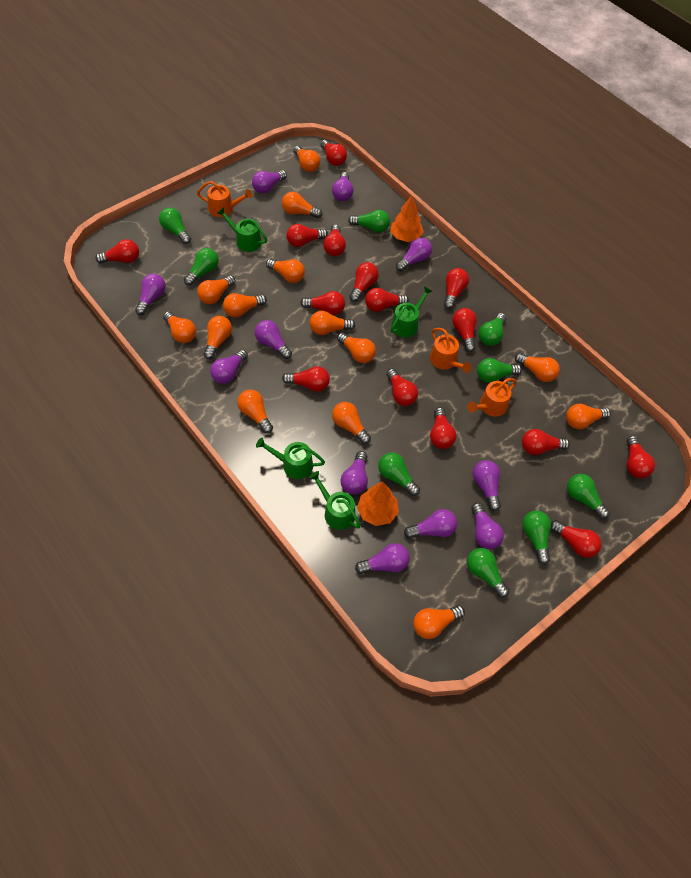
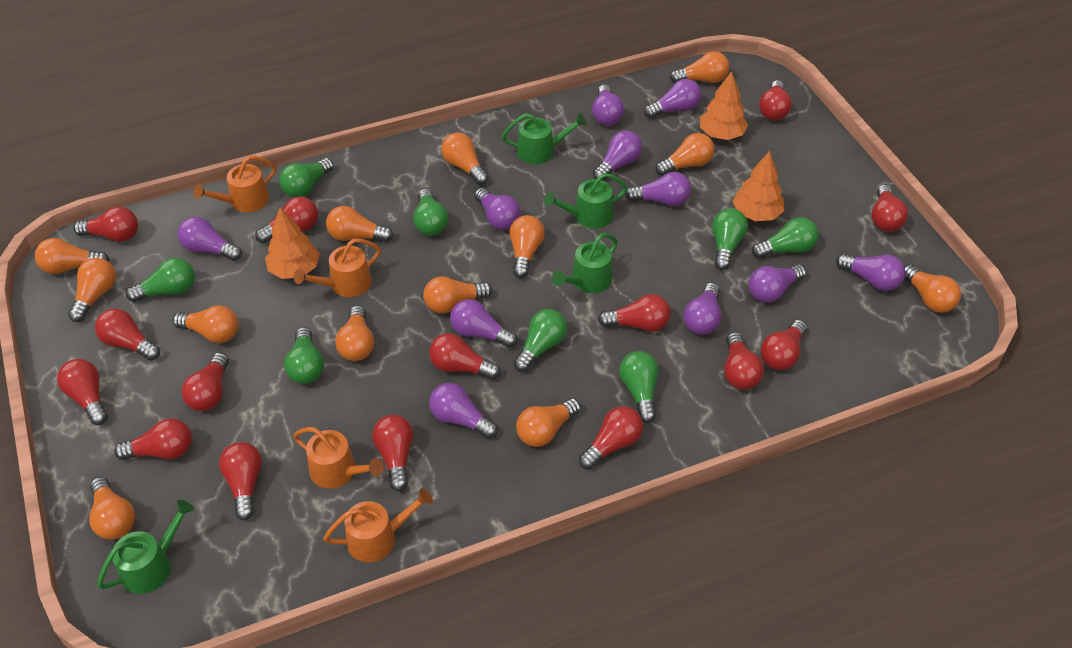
green light bulb: [159,208,191,244] [184,248,219,286] [348,210,390,233] [378,453,420,496] [467,548,509,598] [477,358,522,383] [479,313,506,346] [522,510,551,565] [567,474,610,519] = 9 -> [126,258,195,302] [279,158,334,197] [284,327,324,384] [413,189,448,235] [514,309,567,372] [619,351,659,423] [712,208,748,270] [752,217,818,258] = 8
orange light bulb: [163,311,196,343] [197,275,235,304] [204,316,232,360] [223,293,267,317] [237,390,273,434] [266,259,305,283] [282,192,322,218] [293,146,320,172] [310,311,355,335] [332,402,371,444] [337,332,376,363] [413,605,465,639] [515,353,560,382] [566,404,611,429] = 14 -> [35,238,109,274] [68,258,116,322] [89,477,135,540] [173,305,239,343] [326,206,394,242] [335,306,374,361] [423,276,492,313] [441,132,489,185] [509,215,545,278] [516,398,581,447] [656,133,714,176] [670,51,729,83] [904,265,961,313] = 13
orange tree: [357,481,399,526] [390,195,424,242] = 2 -> [265,207,320,279] [700,71,748,140] [732,151,784,221] = 3
orange watering can: [197,181,252,217] [430,328,472,373] [467,378,517,417] = 3 -> [193,156,276,212] [293,427,384,489] [294,239,381,297] [323,488,433,562] = 4

